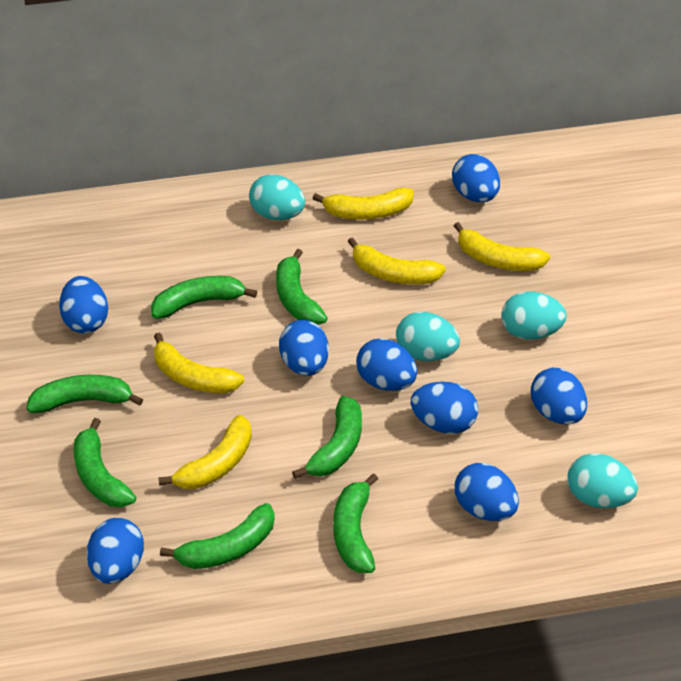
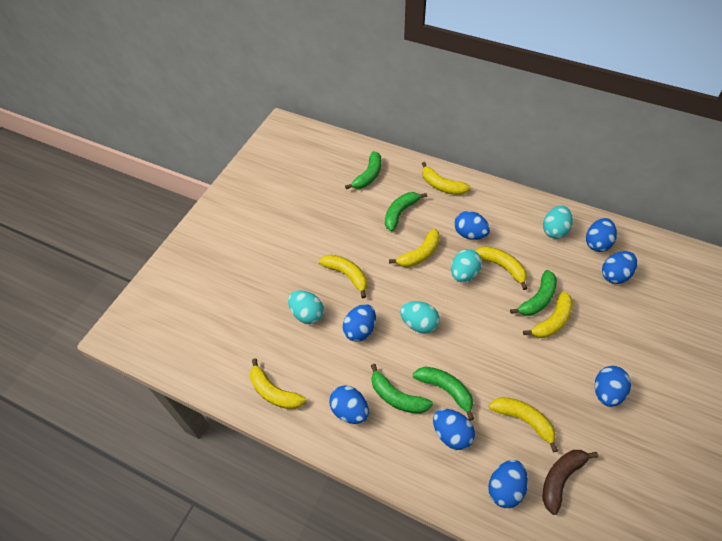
brown banana: none = 0 -> [543,450,598,515] = 1
green banana: [27,375,143,413] [74,418,136,507] [151,276,257,319] [160,503,275,569] [276,249,328,325] [292,396,362,479] [333,473,378,573] = 7 -> [345,151,381,189] [371,364,433,414] [385,192,427,231] [413,367,474,421] [510,270,557,316] = 5
yellow banana: [154,332,244,393] [158,415,252,489] [312,187,414,219] [348,237,446,284] [454,222,550,271] = 5 -> [250,358,306,409] [319,255,367,298] [389,229,440,267] [422,162,471,195] [475,246,527,290] [489,397,558,452] [523,291,573,338] = 7

